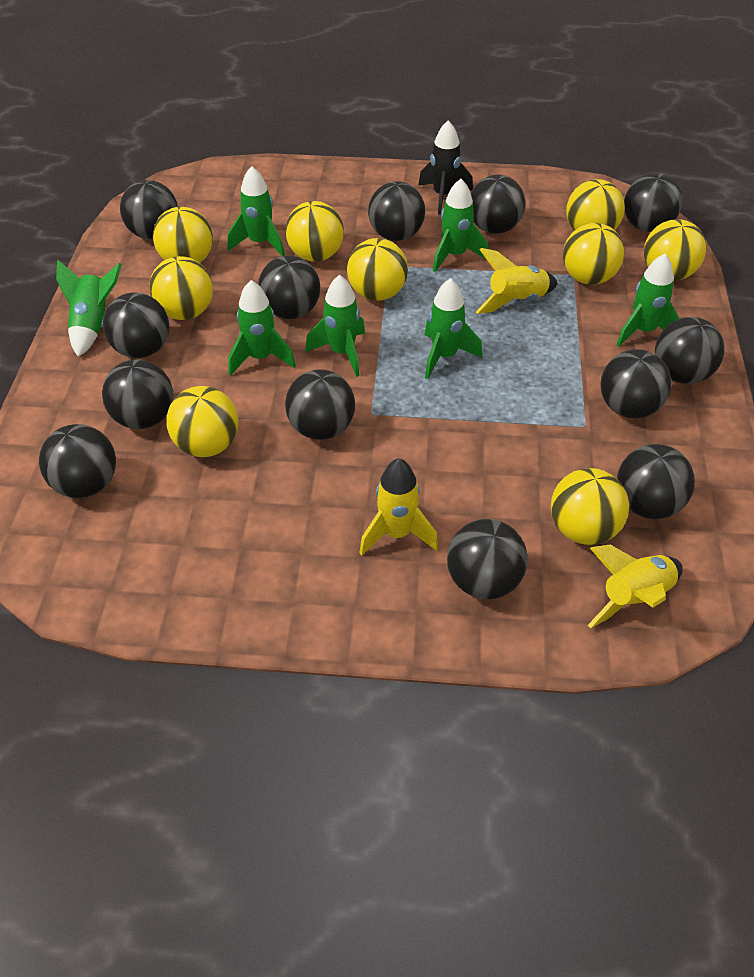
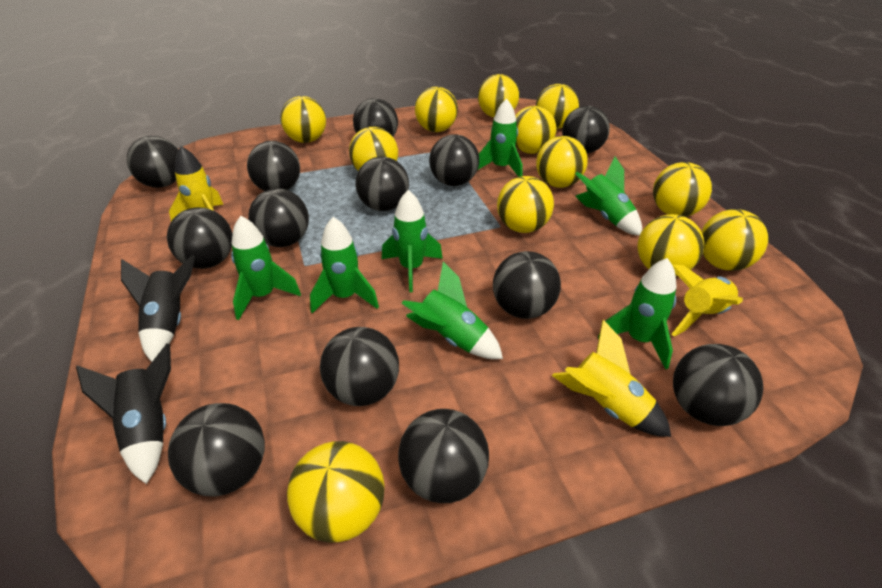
black rocket: [418,120,473,215] = 1 -> [76,344,171,484] [121,255,195,362] = 2
yellow ball: [149,256,213,320] [153,207,213,263] [167,386,239,457] [285,201,344,262] [347,238,408,301] [551,468,629,545] [563,223,624,285] [566,179,625,231] [644,219,706,281] = 9 -> [281,96,326,143] [287,441,384,542] [349,127,398,171] [415,87,458,132] [478,74,519,118] [497,176,554,233] [515,106,556,154] [536,84,579,129] [536,136,588,188] [637,214,704,276] [653,162,712,217] [701,209,768,271] = 12

